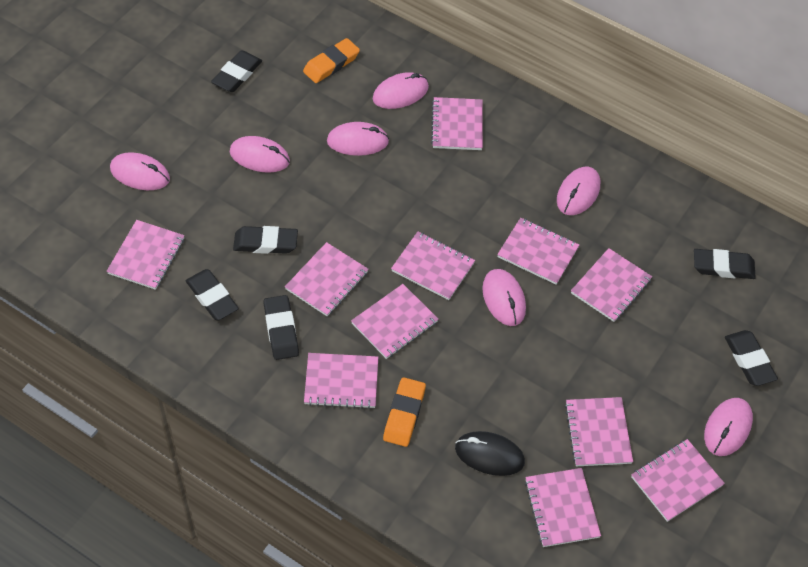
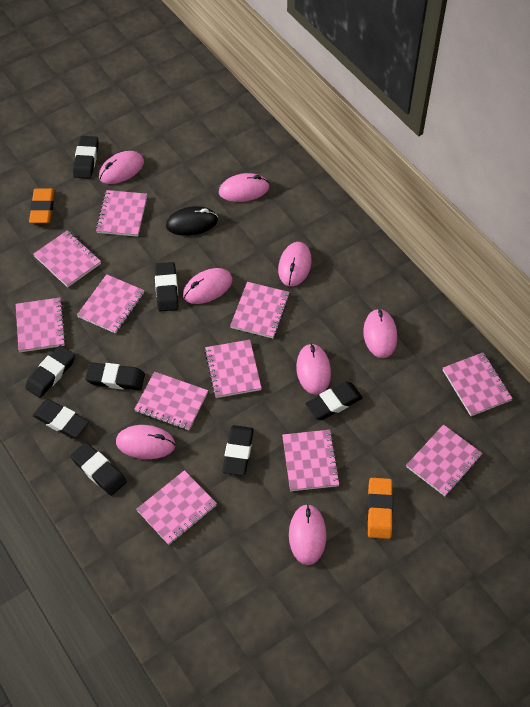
black eraser: [186,269,239,320] [211,50,262,92] [233,226,298,254] [263,295,299,360] [694,249,756,279] [725,330,778,386] = 6 -> [25,345,75,398] [32,399,89,439] [70,442,127,496] [73,136,98,179] [85,362,145,390] [155,262,179,312] [222,425,254,476] [305,382,363,420] = 8
pink mouse: [110,152,170,190] [230,136,290,173] [327,122,389,156] [373,72,429,109] [482,269,526,326] [557,167,600,215] [704,398,753,456] = 7 -> [99,151,144,184] [116,425,176,459] [183,268,232,304] [219,173,269,202] [278,242,312,286] [289,504,326,565] [296,343,331,395] [363,308,397,358] = 8

